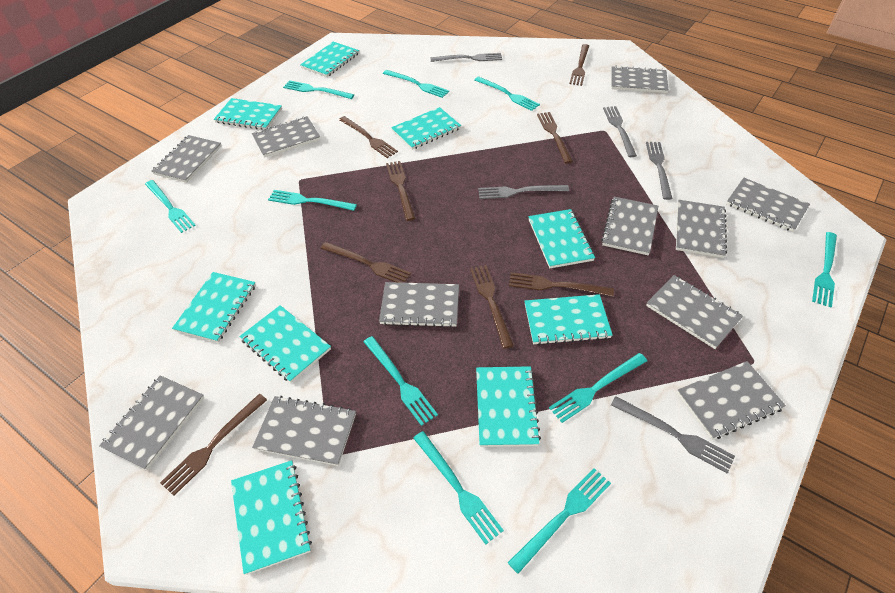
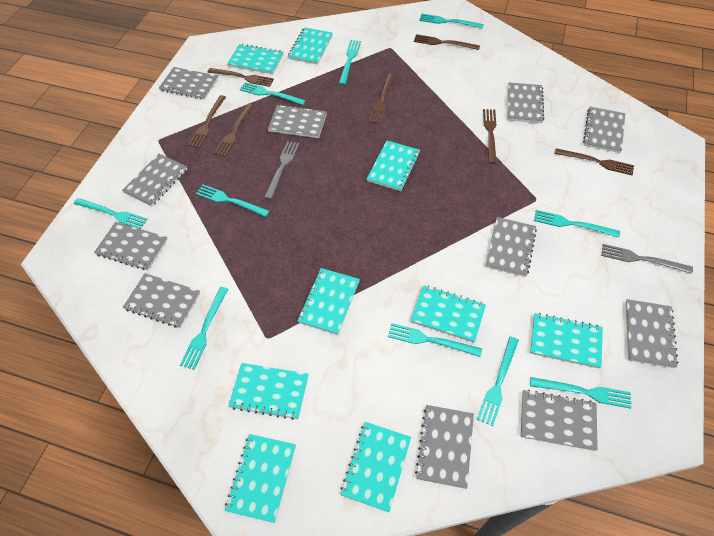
brown fork: [160,394,267,496] [321,242,411,283] [339,116,398,158] [386,161,416,221] [470,265,514,349] [509,272,614,297] [537,112,573,163] [569,44,589,86] = 8 -> [188,95,226,148] [208,68,274,87] [214,103,255,157] [369,74,395,124] [414,34,480,50] [483,109,497,164] [555,148,634,175] = 7
grey fork: [430,53,502,62] [478,185,569,199] [603,106,637,157] [611,396,735,474] [646,142,673,200] = 5 -> [264,141,299,199] [601,244,693,274] = 2

